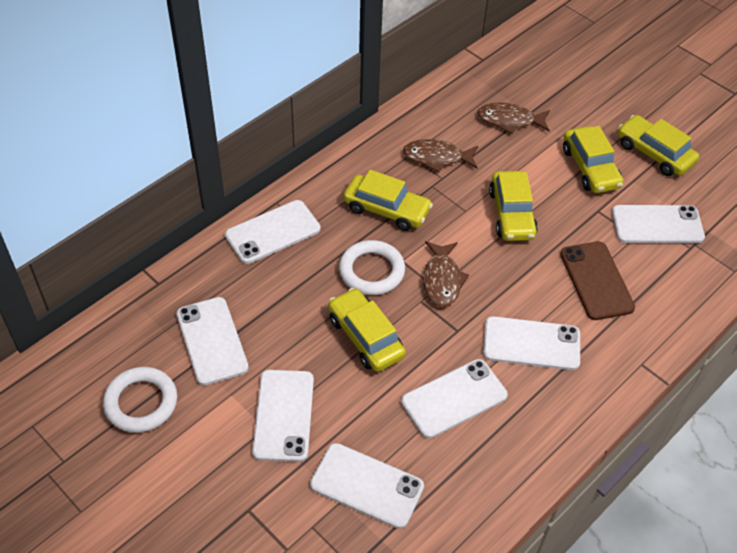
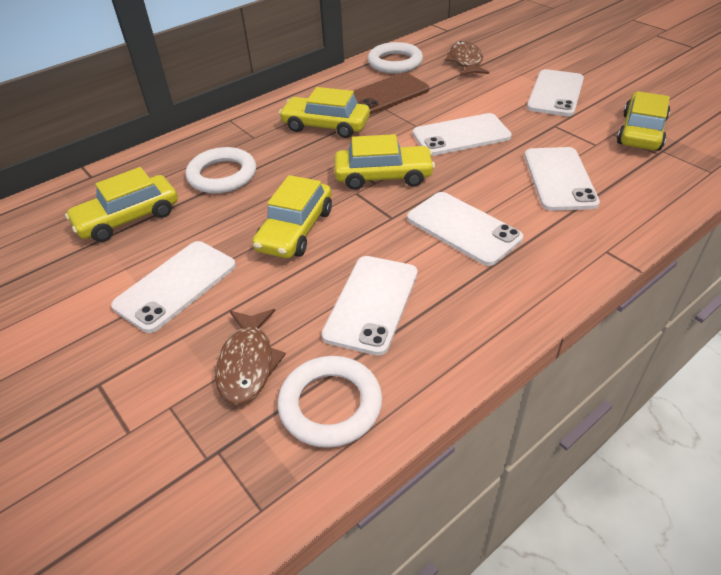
brown fish: [403,139,478,172] [423,241,469,307] [477,103,550,134] = 3 -> [215,309,286,405] [445,41,489,76] = 2
white phone: [176,297,249,385] [225,200,321,264] [252,370,314,462] [310,443,424,529] [401,359,508,438] [483,316,580,370] [612,205,705,243] = 7 -> [111,241,236,333] [322,256,418,356] [407,192,523,266] [413,113,512,156] [524,147,600,211] [527,69,584,116] = 6
white ring: [103,367,177,433] [339,240,405,295] = 2 -> [186,147,256,194] [278,356,382,448] [368,42,423,73] = 3

